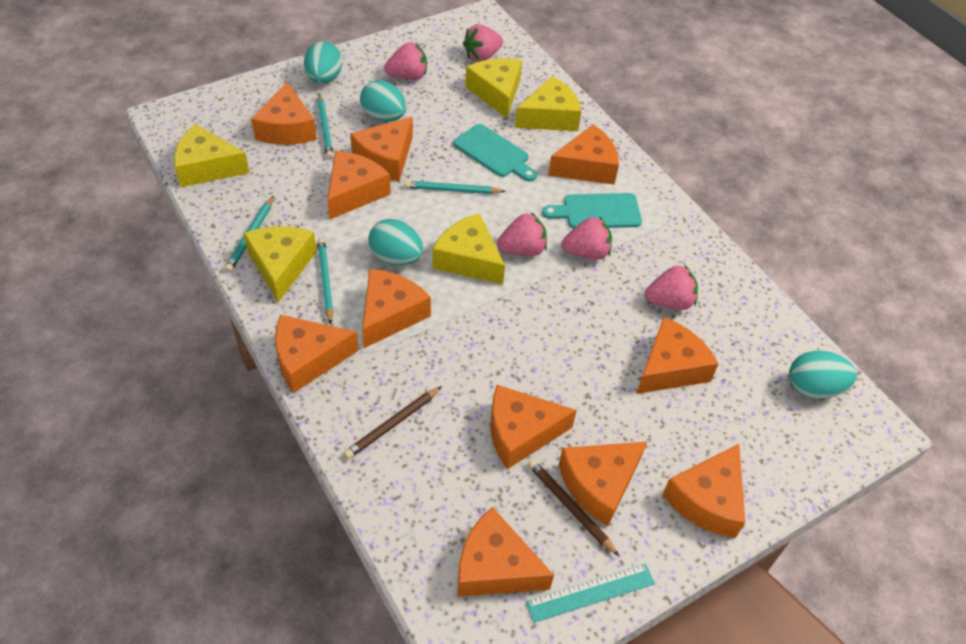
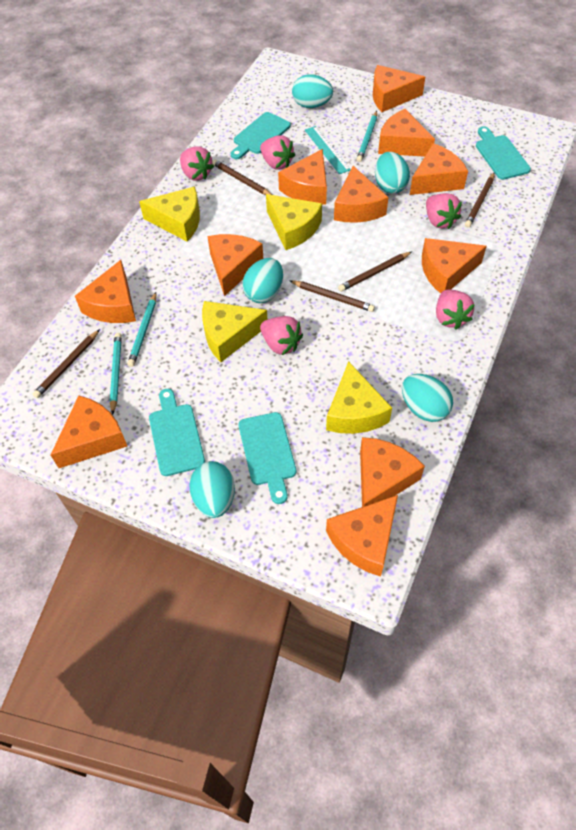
brown pencil: [344,386,442,459] [528,459,619,556] = 2 -> [33,329,100,398] [212,159,272,195] [289,280,375,312] [338,252,412,292] [465,172,495,227] = 5
turquoise cutting board: [453,124,537,182] [542,193,642,229] = 2 -> [149,389,205,476] [231,112,291,159] [238,412,296,504] [476,126,531,180] = 4
turquoise egg: [304,41,342,84] [360,80,406,122] [368,219,423,265] [789,351,857,399] = 4 -> [189,461,235,518] [242,258,283,303] [292,74,333,108] [375,152,410,194] [402,374,453,422] = 5
turquoise pencil: [224,196,274,272] [317,94,334,159] [317,238,333,324] [404,181,506,194] = 4 -> [110,333,122,415] [127,292,156,367] [357,111,377,162] = 3
yellow cheese: [174,124,250,187] [243,226,317,303] [432,213,505,285] [465,58,522,118] [515,76,581,131] = 5 -> [139,187,200,242] [202,301,268,362] [266,194,322,250] [326,361,392,434] = 4

